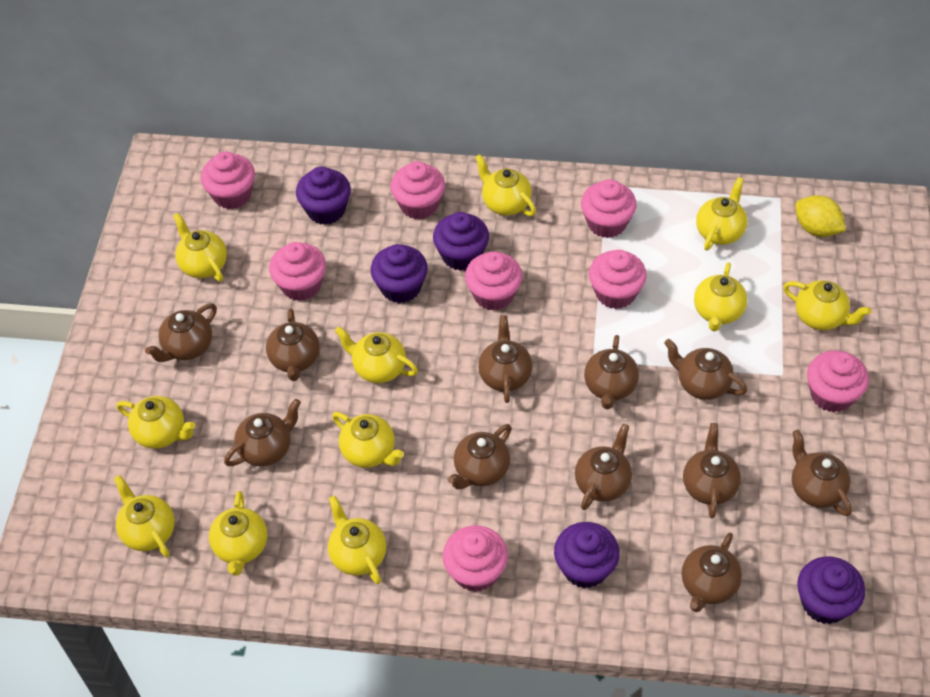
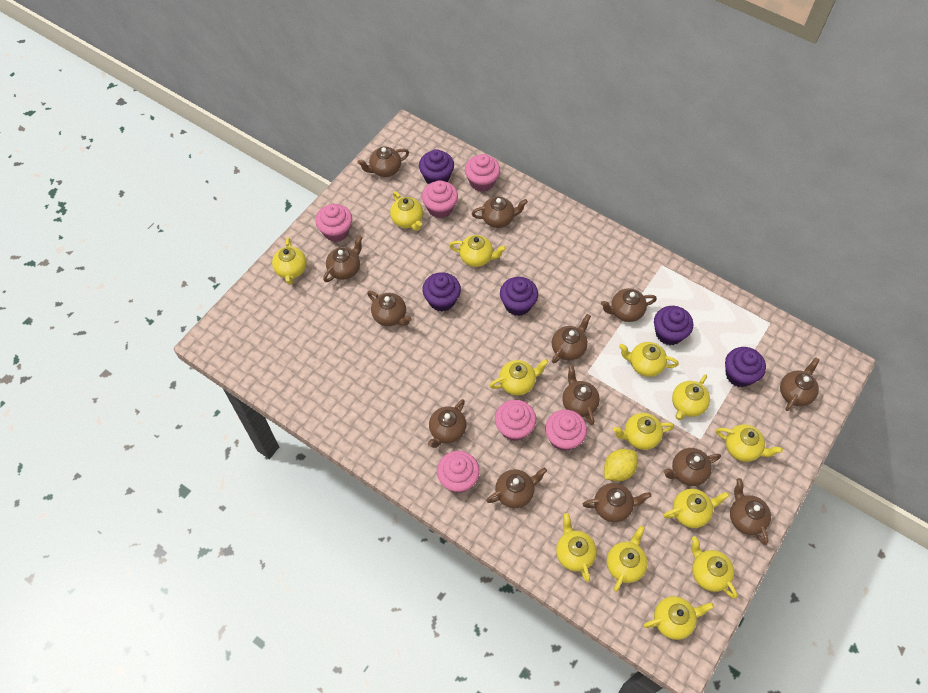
brown teapot: [145,304,217,362] [224,399,301,466] [266,308,320,381] [448,424,512,490] [478,315,532,403] [575,424,632,510] [584,335,639,410] [664,339,747,400] [682,533,742,612] [683,423,741,518] [792,430,852,516] = 11 -> [323,235,363,282] [357,146,409,177] [367,291,412,326] [428,399,466,448] [471,197,528,228] [486,467,547,508] [552,314,591,364] [562,365,600,425] [583,483,651,522] [601,288,657,322] [664,448,721,486] [730,478,771,545] [780,357,820,411] = 13
pink cupcake: [201,151,255,209] [269,242,326,301] [390,161,445,219] [443,525,508,592] [465,251,522,311] [581,179,637,238] [589,250,647,309] [807,350,869,413] = 8 -> [315,204,352,242] [422,180,458,218] [437,451,480,493] [465,154,500,192] [495,400,536,441] [545,410,587,451] = 6
yellow teapot: [114,475,175,557] [116,396,196,449] [173,213,227,282] [209,491,268,576] [328,496,387,584] [332,412,404,468] [335,326,418,383] [475,154,536,216] [694,262,747,331] [696,177,748,251] [783,280,871,330] = 11 -> [272,237,307,285] [390,191,423,231] [449,235,506,267] [490,359,549,396] [556,513,597,582] [607,526,648,592] [613,413,674,450] [619,342,679,377] [643,596,714,640] [663,489,729,528] [672,374,710,420] [691,536,737,598] [716,424,783,462] = 13

